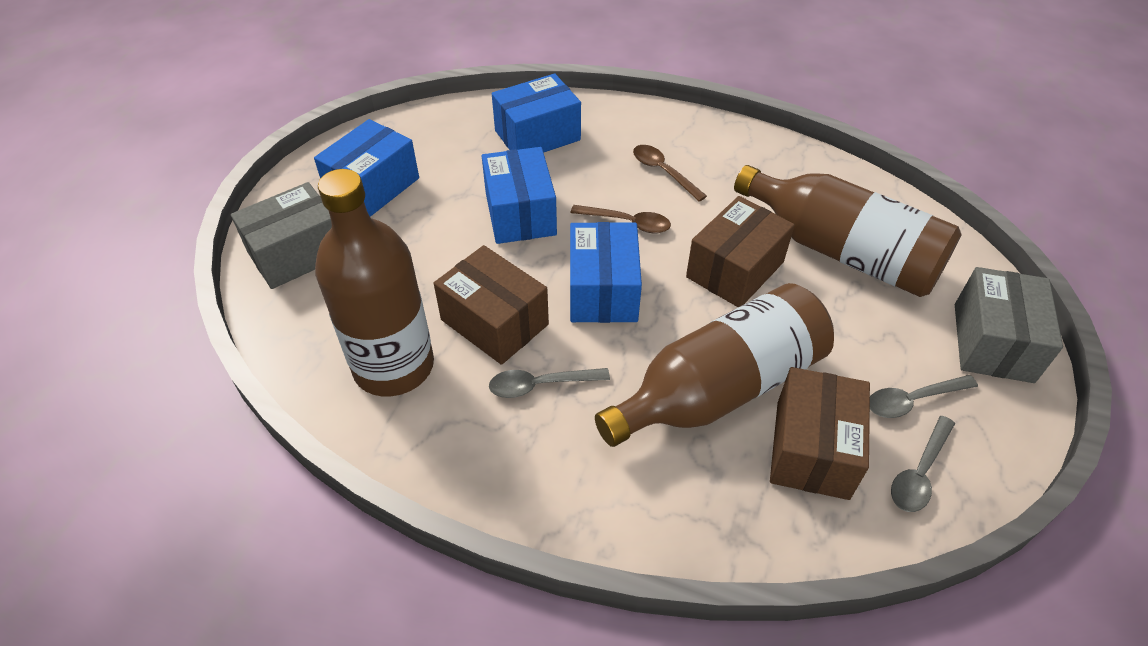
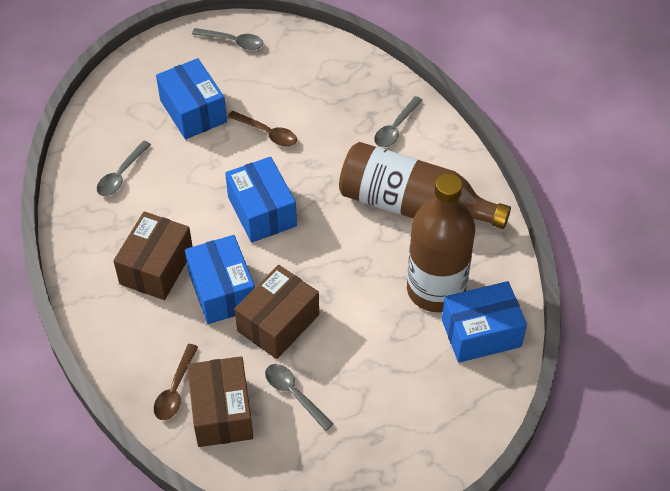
brown bottle: [315,169,434,396] [595,283,834,447] [734,165,962,297] = 3 -> [339,142,511,229] [407,173,475,312] = 2
grey box: [231,182,332,289] [955,267,1063,383] = 2 -> none = 0
grey spoon: [489,368,610,398] [870,375,978,418] [891,416,955,512] = 3 -> [97,141,151,196] [192,28,263,50] [265,364,334,431] [374,96,423,147] = 4

